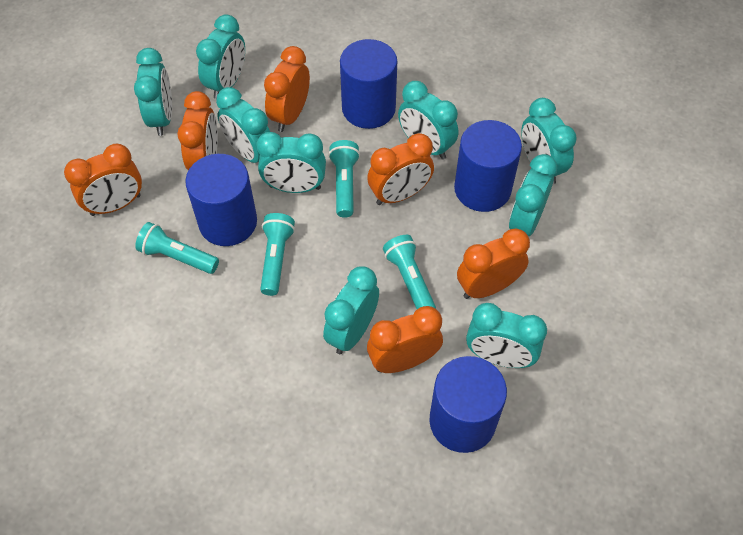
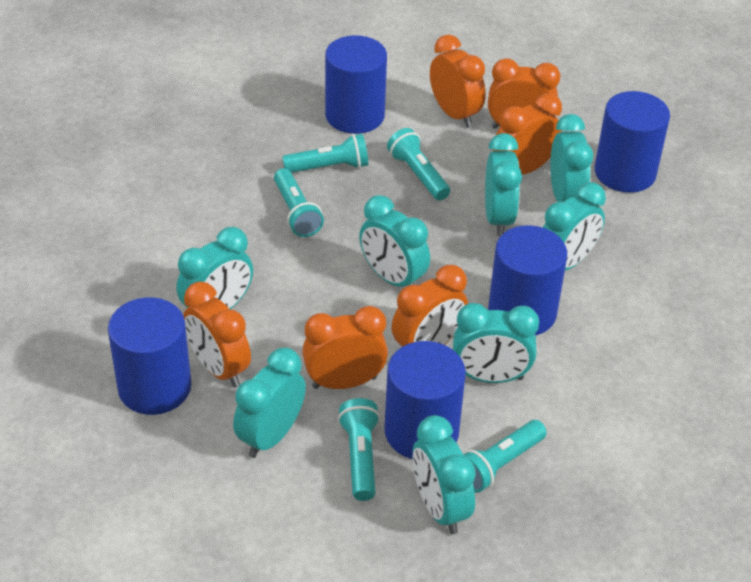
blue cylinder: [185,154,257,246] [340,39,397,129] [429,356,507,453] [454,120,522,212] = 4 -> [108,297,191,415] [325,35,387,134] [384,341,466,459] [488,225,567,336] [595,91,670,193] = 5
turquoise clock: [134,48,172,136] [196,14,245,99] [216,87,270,163] [256,132,326,193] [323,266,379,354] [398,81,459,160] [466,303,547,368] [509,154,557,236] [521,98,577,184] = 9 -> [177,227,253,309] [233,347,306,458] [359,195,430,287] [413,415,476,534] [453,303,539,383] [485,133,522,236] [543,182,606,271] [550,114,593,202] = 8
turquoise flashlight: [135,222,219,274] [260,213,295,296] [328,140,360,218] [383,235,436,309] = 4 -> [274,168,324,237] [282,134,368,173] [338,398,380,501] [387,128,450,200] [463,420,547,493] = 5

